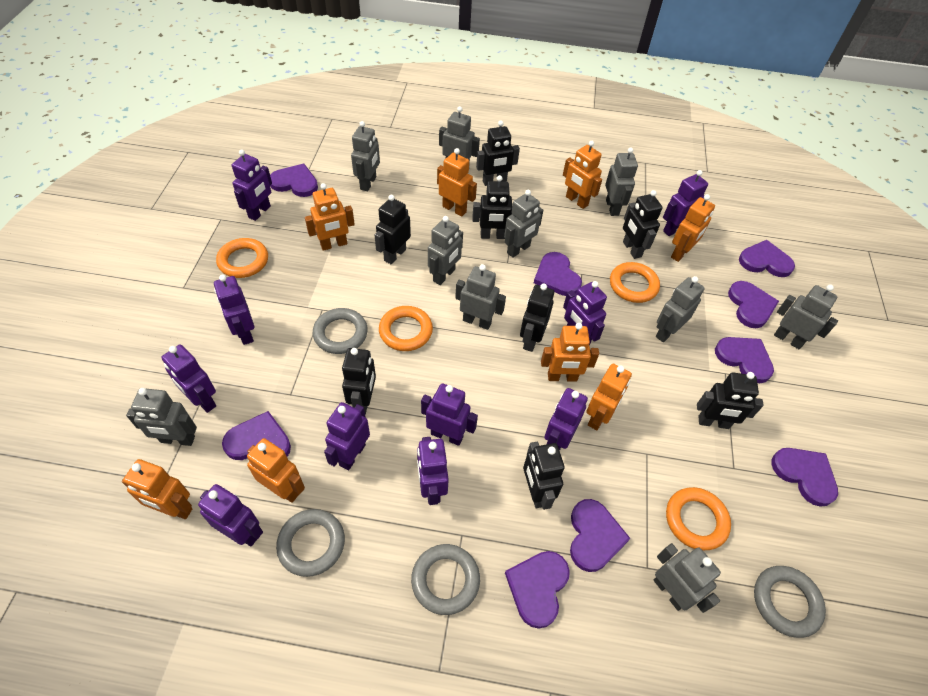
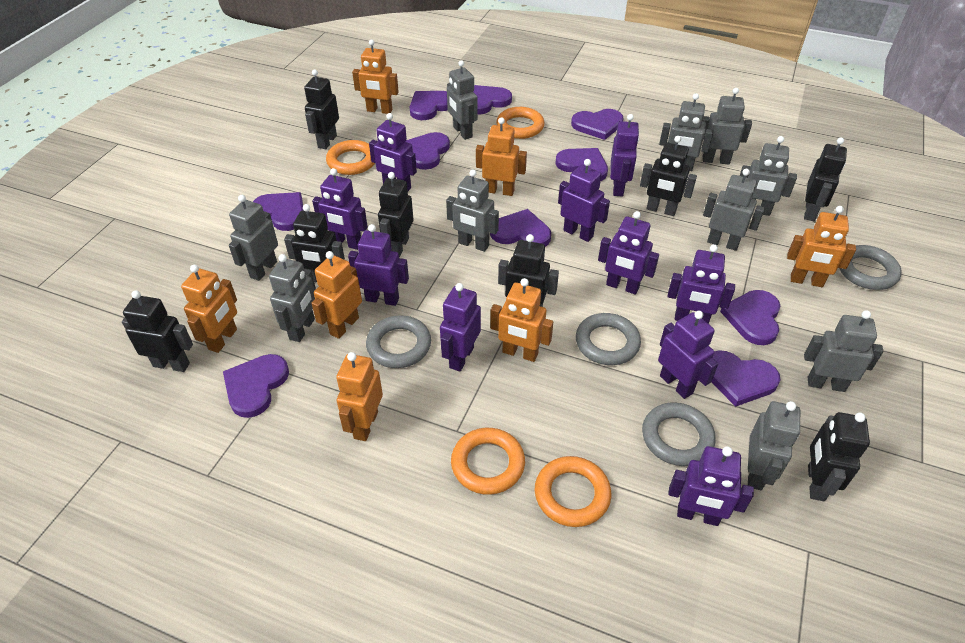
orange robot: [122,459,193,519] [247,438,305,503] [305,183,355,251] [437,148,477,217] [541,323,599,382] [563,141,602,209] [586,364,632,430] [671,194,715,262] = 8 -> [181,265,237,353] [312,251,362,339] [336,352,383,441] [352,40,399,114] [476,117,527,196] [490,278,553,362] [787,206,856,287] = 7
purple heart: [222,411,291,460] [270,164,318,197] [505,551,570,629] [534,252,582,296] [570,499,631,572] [715,337,774,383] [728,281,779,328] [739,240,795,277] [771,448,838,507] = 9 -> [223,354,289,418] [253,192,304,231] [406,132,450,170] [410,91,448,120] [473,85,512,115] [490,209,551,247] [556,148,608,181] [571,109,624,140] [712,350,780,407] [720,290,780,345] = 10

